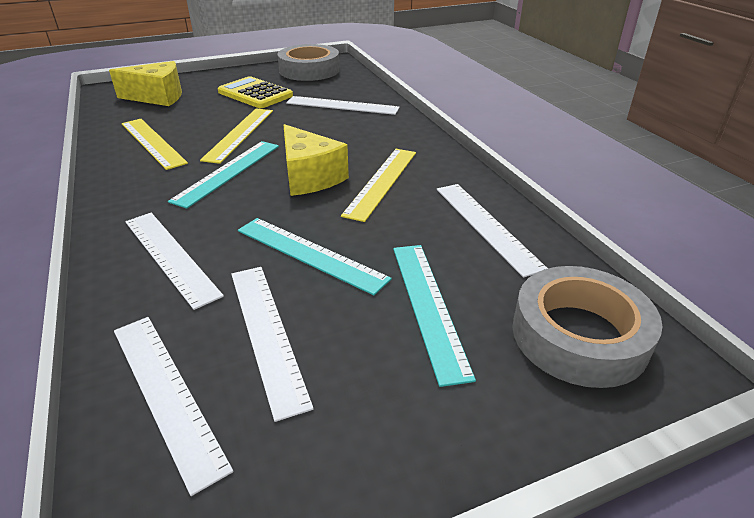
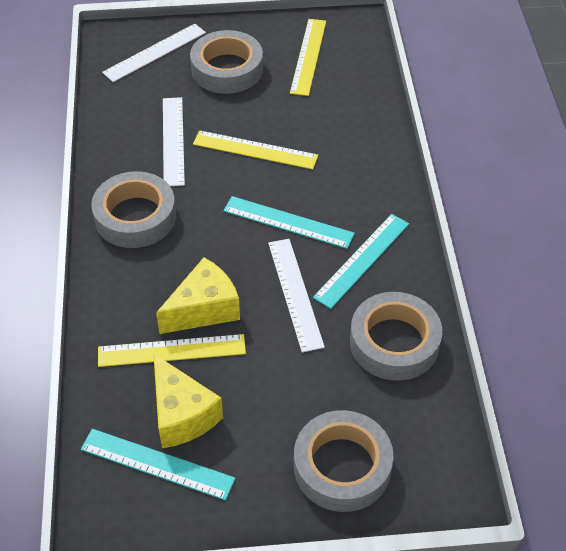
grey tape: [277,44,340,81] [513,266,662,388] = 2 -> [91,171,176,248] [190,30,263,94] [294,410,394,512] [350,292,442,381] = 4
white ruler: [114,317,233,496] [125,213,224,310] [231,267,314,422] [286,96,400,115] [437,184,548,278] = 5 -> [102,24,206,82] [163,97,185,186] [268,239,325,352] = 3
yellow calculator: [218,76,293,108] = 1 -> none = 0

